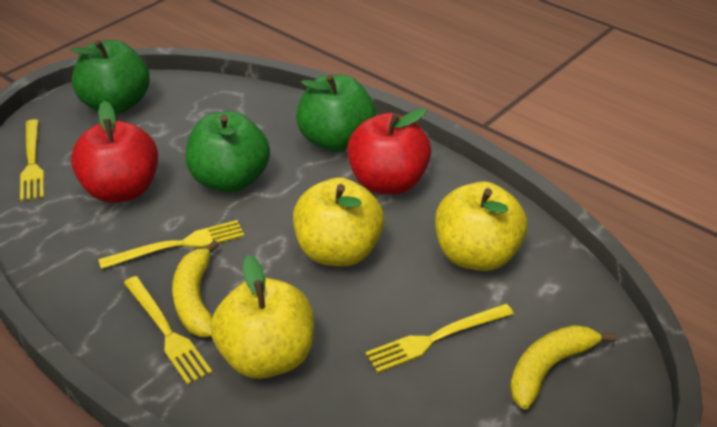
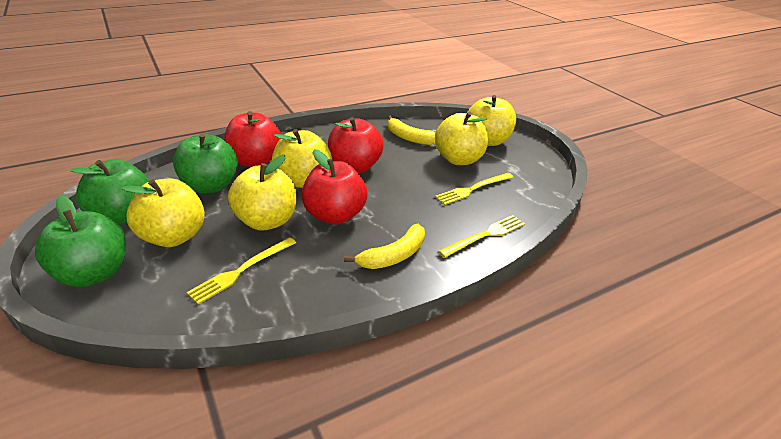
red apple: [71,101,158,203] [347,108,431,195] = 2 -> [224,111,281,167] [301,149,368,224] [328,117,384,173] = 3
yellow apple: [211,255,314,379] [293,177,384,266] [435,181,527,271] = 3 -> [121,179,205,247] [228,155,296,231] [272,129,332,188] [435,112,488,165] [468,95,516,146] = 5
yellow fork: [20,119,44,201] [98,220,244,269] [124,276,212,385] [365,304,514,373] = 4 -> [187,238,296,305] [435,173,513,205] [438,215,525,258] = 3

